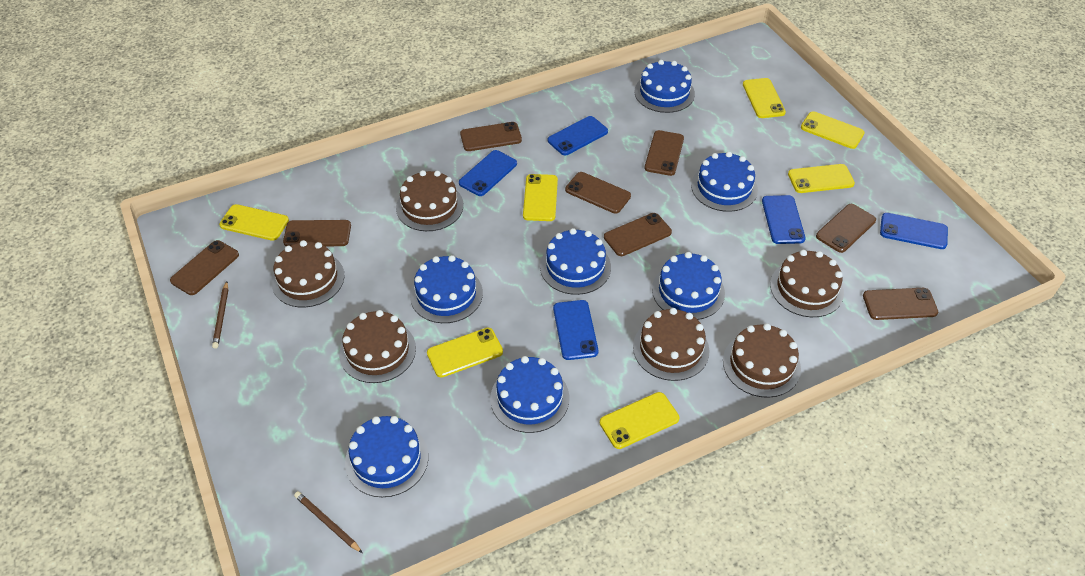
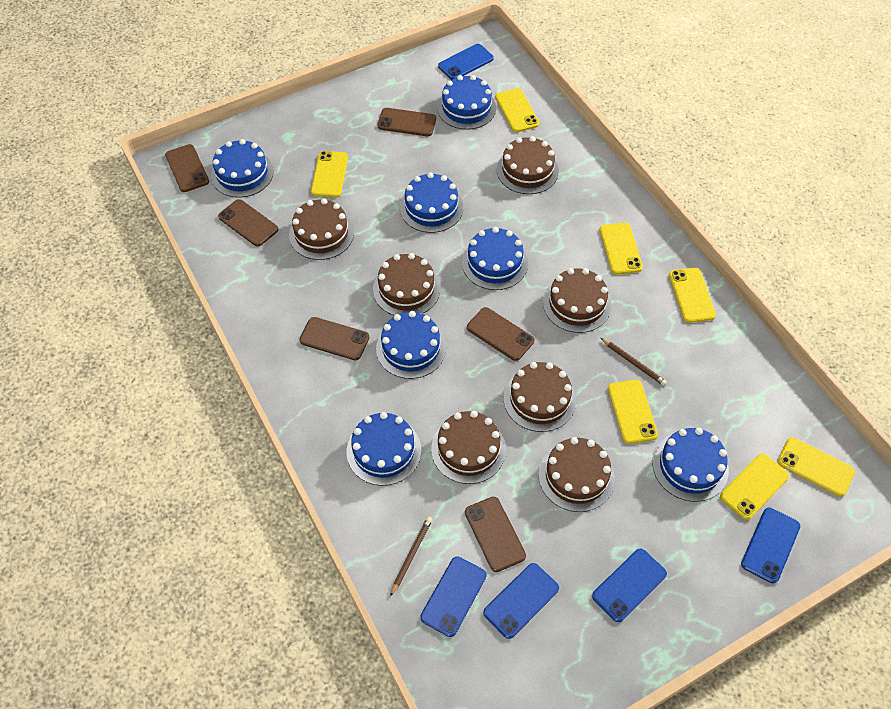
brown cake: [272,240,344,307] [339,310,416,383] [396,170,464,231] [633,308,710,381] [723,323,801,398] [770,250,844,317] = 6 -> [289,198,354,260] [373,253,440,316] [431,411,506,484] [497,136,559,194] [504,362,576,432] [539,437,615,512] [543,268,611,333] = 7
brown phone: [170,240,239,295] [283,220,351,246] [460,122,522,151] [565,172,631,214] [604,213,672,256] [645,130,684,176] [816,204,876,253] [863,288,938,320] = 8 -> [165,144,209,192] [218,199,278,247] [300,317,369,360] [378,108,436,136] [465,497,526,572] [467,307,534,361] = 6

